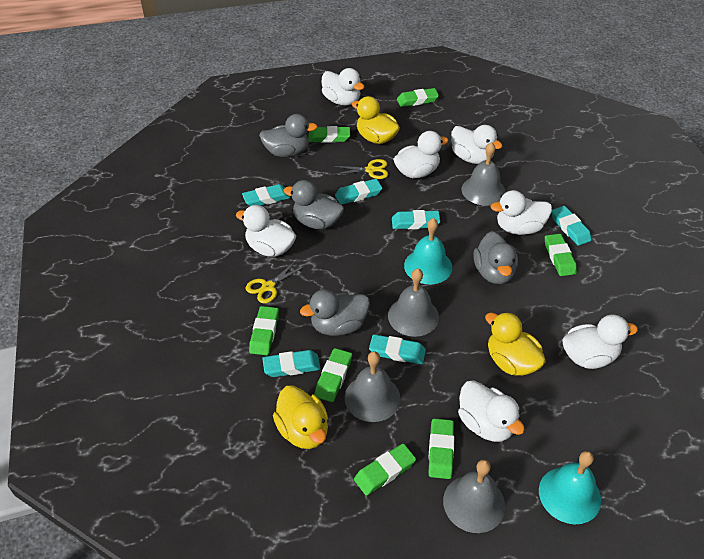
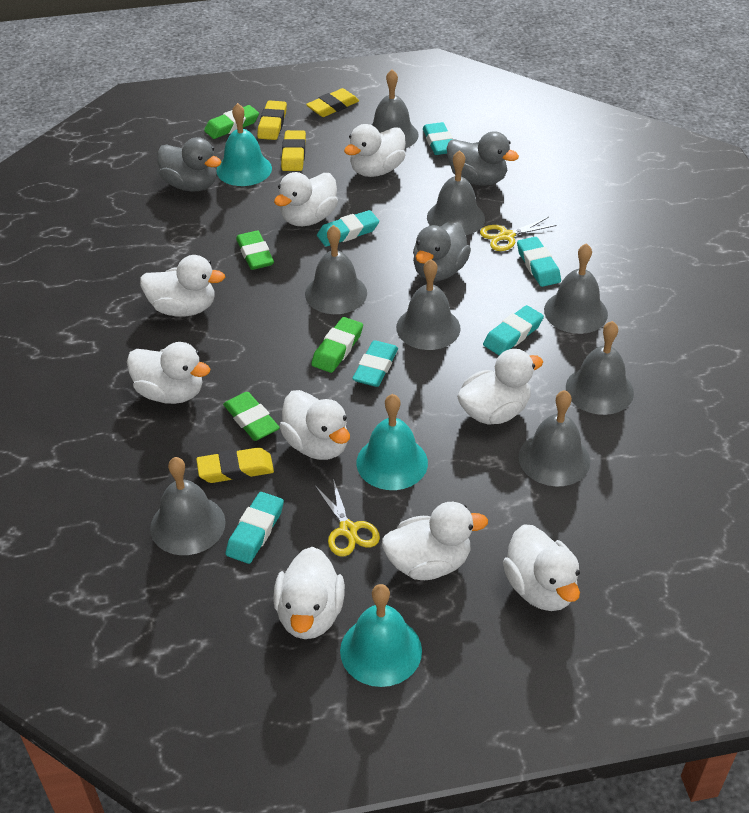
green eraser: [249,306,279,355] [308,126,350,143] [314,348,352,402] [354,444,416,496] [397,88,439,107] [428,418,454,479] [545,234,577,276] = 7 -> [204,105,259,139] [223,392,280,441] [236,230,274,270] [311,317,363,373] = 4
grey bell: [345,351,400,422] [388,269,439,337] [443,459,505,533] [461,142,506,206] = 4 -> [150,457,226,555] [305,225,367,314] [372,69,419,148] [396,259,461,350] [427,150,485,235] [518,390,590,487] [544,243,608,334] [566,321,634,415] = 8
grey duck: [259,114,318,157] [283,180,344,229] [300,289,370,336] [473,231,518,284] = 4 -> [157,137,221,192] [413,221,471,281] [447,131,519,186] = 3
turquoise bell: [404,218,452,284] [539,451,601,524] = 2 -> [216,103,272,186] [340,584,422,687] [356,394,428,490] = 3
white duck: [236,205,296,257] [322,68,364,106] [393,131,448,178] [451,125,502,164] [458,380,525,442] [490,190,552,235] [562,315,638,369] = 7 -> [127,342,211,404] [140,255,225,316] [273,547,345,639] [274,172,338,226] [279,390,350,460] [344,124,406,177] [382,502,488,580] [457,349,543,425] [503,524,580,611] = 9
yellow duck: [273,385,328,449] [352,96,400,144] [485,312,546,376] = 3 -> none = 0
yellow eraser: none = 0 -> [196,447,274,483] [257,100,287,140] [281,130,306,171] [306,88,359,117] = 4

